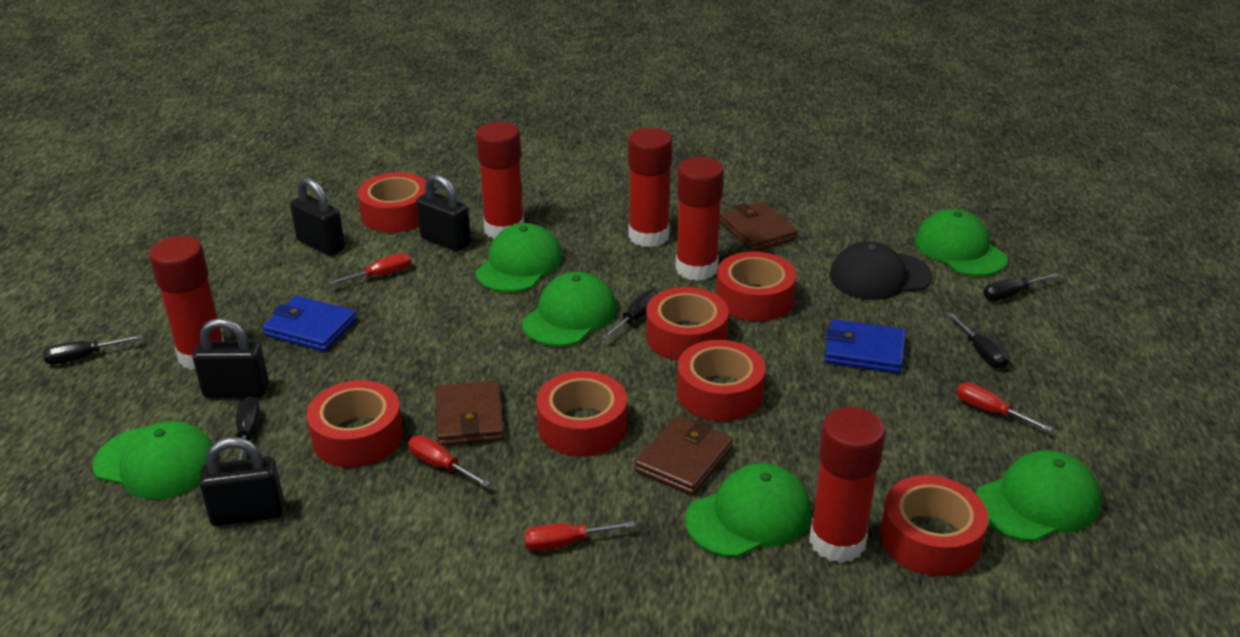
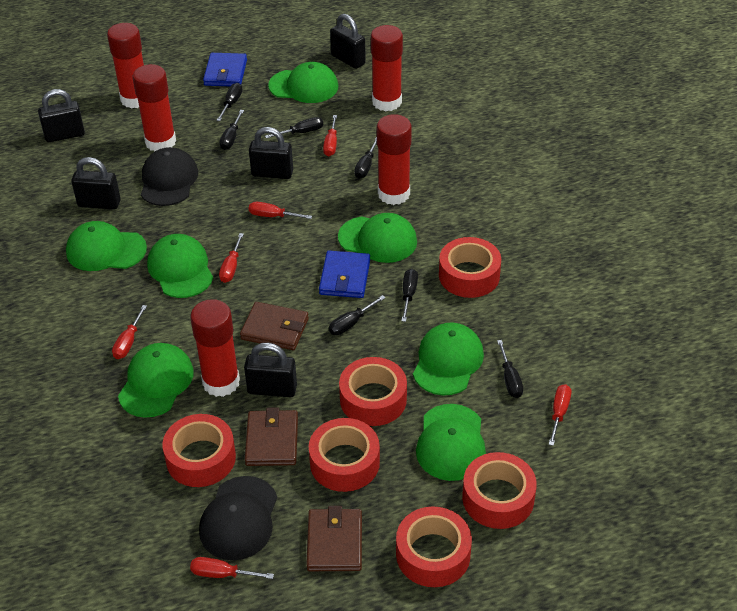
black cap: [830,241,932,300] = 1 -> [141,147,198,206] [199,476,277,560] = 2
black padlock: [193,318,269,398] [199,437,284,526] [290,178,345,256] [416,174,471,252] = 4 -> [38,89,85,142] [71,157,121,210] [244,343,297,397] [249,127,293,179] [330,14,366,69] = 5
black screwdriver: [43,334,142,365] [236,397,260,460] [602,290,658,339] [947,312,1009,369] [983,273,1059,301] = 5 -> [216,83,242,121] [219,110,244,150] [265,117,323,138] [329,295,386,335] [354,137,377,179] [401,269,418,322] [497,340,523,398] = 7
green cap: [93,421,213,499] [475,223,562,292] [522,272,617,347] [685,463,811,558] [915,209,1007,276] [976,450,1101,542] = 6 -> [66,221,147,271] [118,343,194,418] [147,234,213,298] [268,62,338,103] [338,213,417,263] [413,323,484,395] [416,404,486,481] = 7
red screwdriver: [328,253,411,285] [408,435,490,487] [524,521,635,551] [956,382,1053,432] = 4 -> [112,305,147,359] [190,557,274,579] [219,233,244,283] [249,202,312,219] [323,115,337,156] [549,384,571,446] = 6
red tape: [306,380,403,467] [358,172,426,233] [536,371,627,457] [646,287,729,361] [677,340,765,421] [716,251,796,322] [880,475,988,576] = 7 -> [163,414,236,487] [309,418,380,492] [339,357,407,426] [396,507,472,587] [439,237,501,298] [462,452,537,529] = 6

